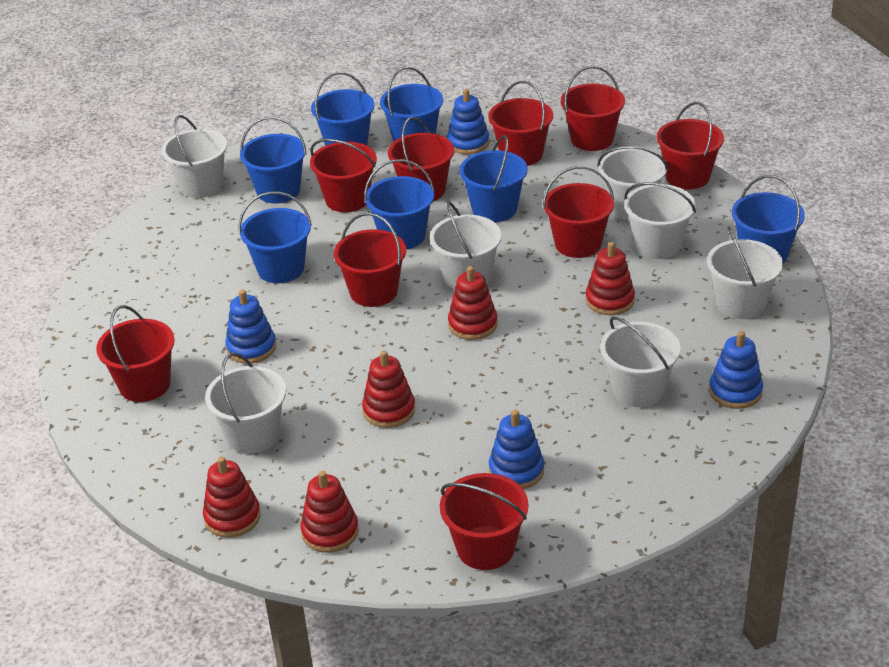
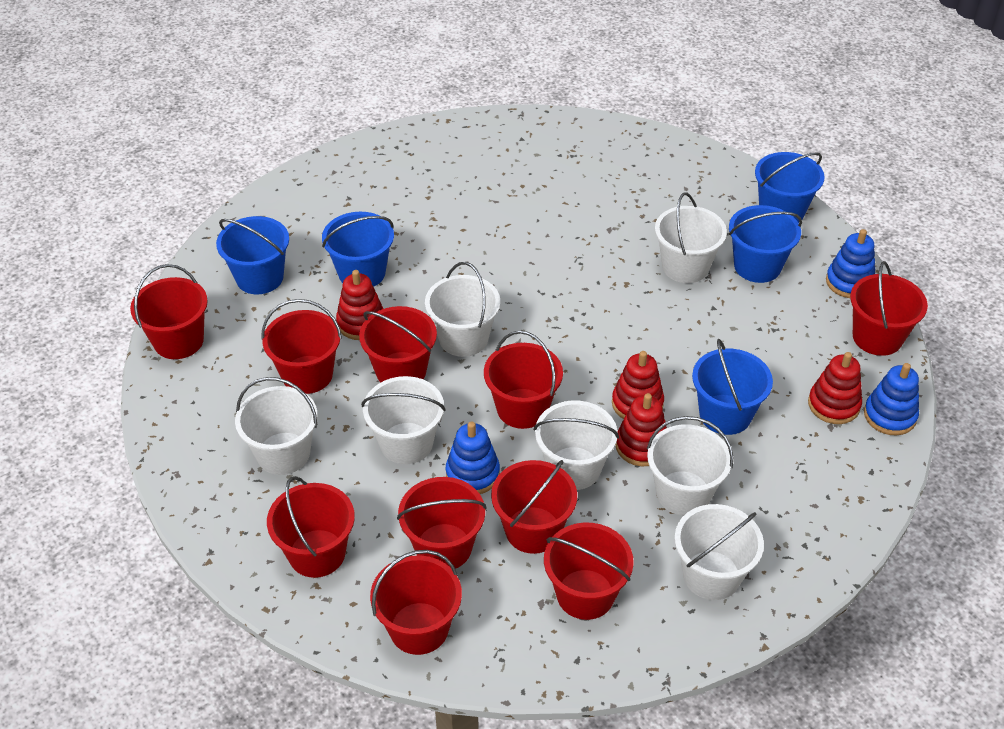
blue bucket: [239,191,312,283] [240,116,307,203] [311,72,374,146] [364,159,435,249] [380,67,443,141] [459,135,528,222] [732,175,805,263] = 7 -> [216,216,289,294] [322,212,394,287] [692,339,773,435] [729,205,802,283] [755,152,824,223] = 5
blue stacking toy: [225,289,276,364] [447,89,489,154] [489,410,544,489] [709,331,763,409] = 4 -> [446,422,500,494] [826,229,875,298] [864,363,919,436] = 3
red bucket: [96,305,175,402] [310,139,377,212] [334,213,406,307] [388,117,454,201] [440,473,528,570] [488,81,553,166] [543,166,614,258] [561,66,625,151] [657,102,724,189] = 9 -> [130,264,208,359] [261,299,342,394] [267,476,355,578] [359,306,437,383] [370,550,462,655] [397,477,486,569] [484,331,563,429] [491,460,577,554] [544,523,634,620] [850,261,928,356] = 10
red stacking toy: [203,456,261,538] [300,471,359,553] [362,351,415,428] [448,266,498,340] [586,242,635,315] = 5 -> [336,270,384,340] [612,351,664,419] [616,393,667,466] [808,352,862,424] = 4

